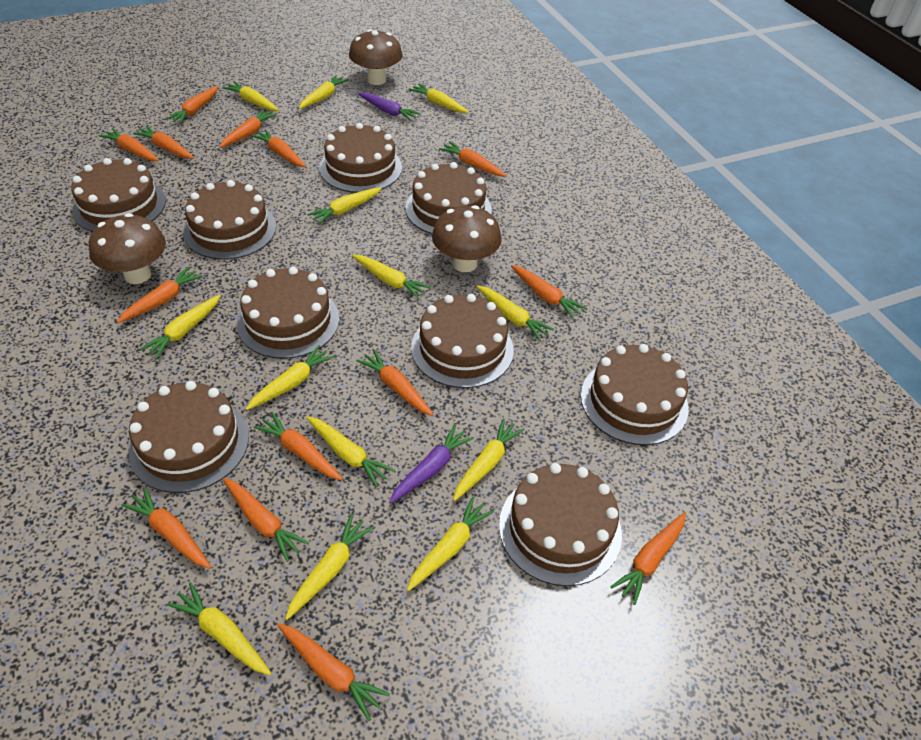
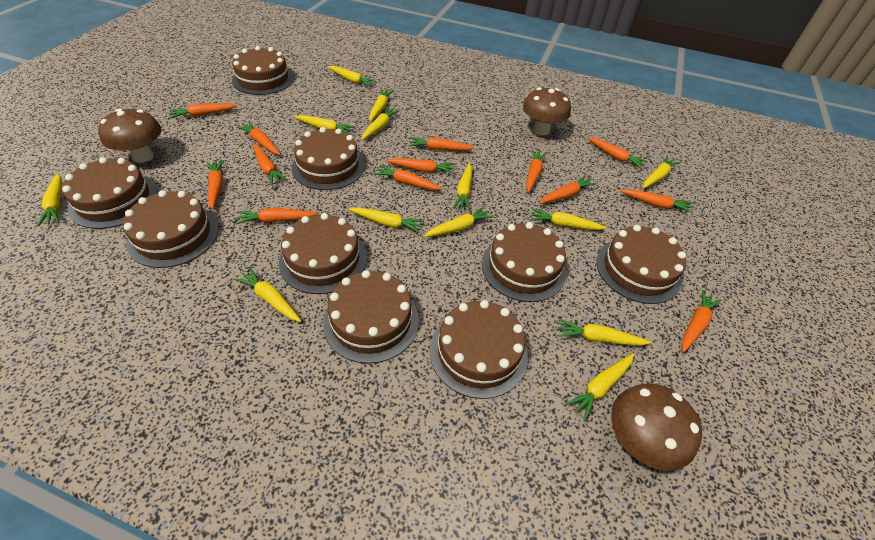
orange carrot: [99,128,159,161] [117,266,203,323] [122,487,211,569] [133,126,194,159] [166,86,218,124] [219,109,277,148] [223,478,309,562] [251,129,306,167] [253,412,343,480] [277,624,390,721] [356,349,434,416] [439,142,507,177] [511,265,587,319] [610,512,686,605] = 14 -> [170,103,237,119] [207,160,224,209] [236,208,318,224] [237,121,280,155] [253,144,288,185] [374,165,442,190] [387,158,455,174] [409,137,475,151] [526,150,546,192] [539,175,596,204] [587,137,648,169] [620,189,693,213] [682,290,722,353] = 13
purple carrot: [358,92,421,121] [389,425,474,504] = 2 -> none = 0

